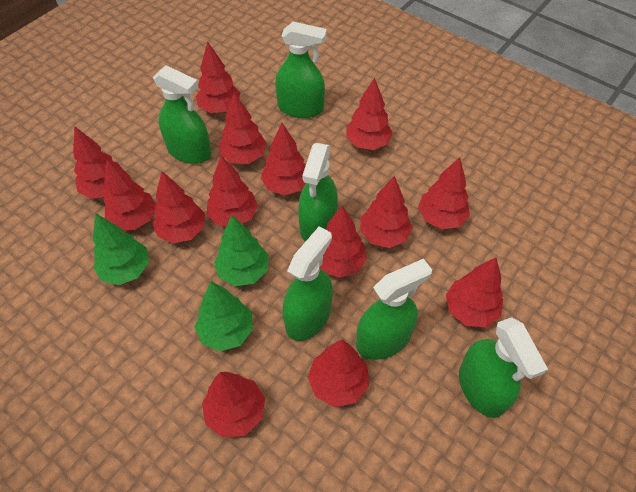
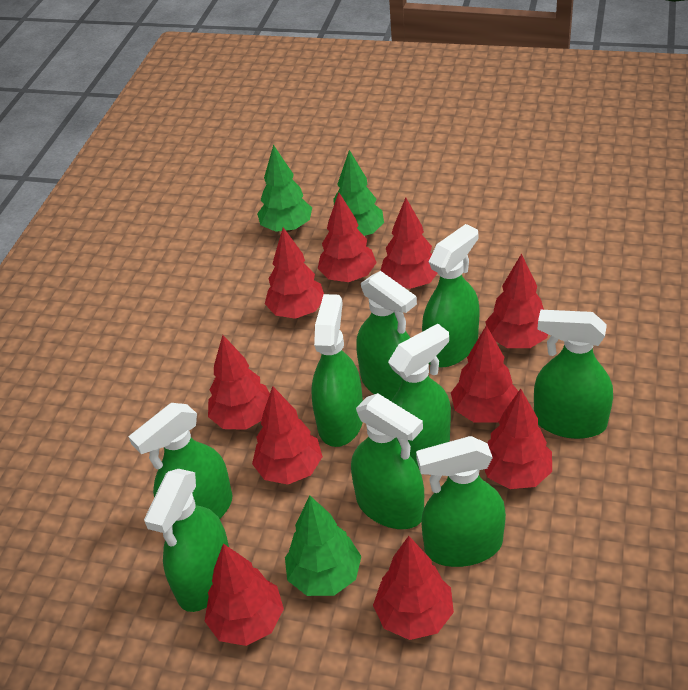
green spray bottle: [153,65,211,164] [275,22,327,118] [283,226,333,341] [298,143,338,242] [356,259,432,360] [459,317,548,418] = 6 -> [129,403,233,519] [144,469,229,612] [311,294,363,447] [351,393,424,529] [356,271,417,401] [388,324,451,468] [416,436,506,567] [422,224,480,367] [534,310,613,439] = 9
red tree: [73,126,124,199] [103,159,156,230] [153,171,205,243] [195,41,240,113] [202,372,265,438] [207,155,258,226] [219,92,267,164] [261,123,306,195] [308,340,369,407] [319,205,367,278] [346,78,393,150] [360,176,412,248] [418,157,470,229] [446,257,503,327] = 14 -> [205,543,284,646] [208,335,270,430] [252,386,323,485] [265,227,324,319] [318,192,377,282] [373,536,454,640] [380,198,438,289] [451,325,518,422] [484,389,552,489] [486,253,548,348] = 10

